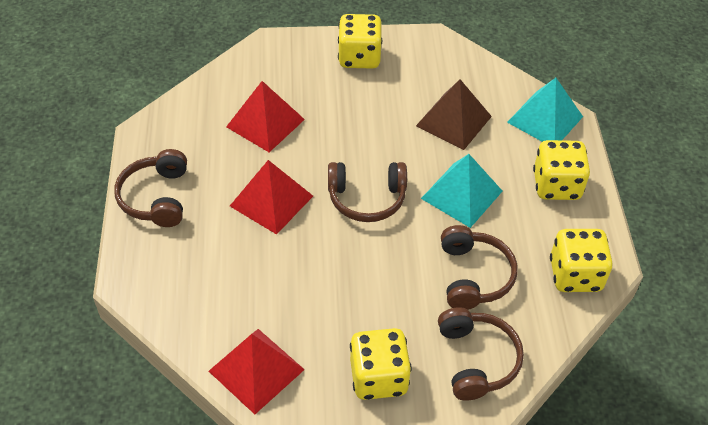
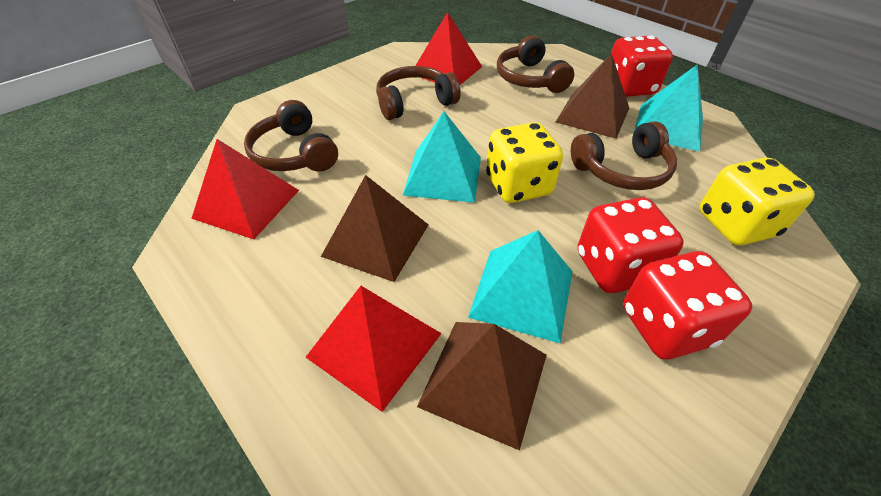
brown pyramid: [416,79,492,150] = 1 -> [321,175,429,282] [417,322,547,451] [556,53,629,139] = 3
red dice: none = 0 -> [578,197,684,293] [612,35,673,97] [623,251,752,360] = 3
turquoise pyramid: [421,154,502,228] [507,78,583,142] = 2 -> [403,111,481,203] [468,230,573,343] [634,64,703,152] = 3
yellow dice: [338,14,382,69] [350,328,412,400] [533,140,590,200] [550,229,613,292] = 4 -> [486,122,563,203] [700,158,815,245] = 2

